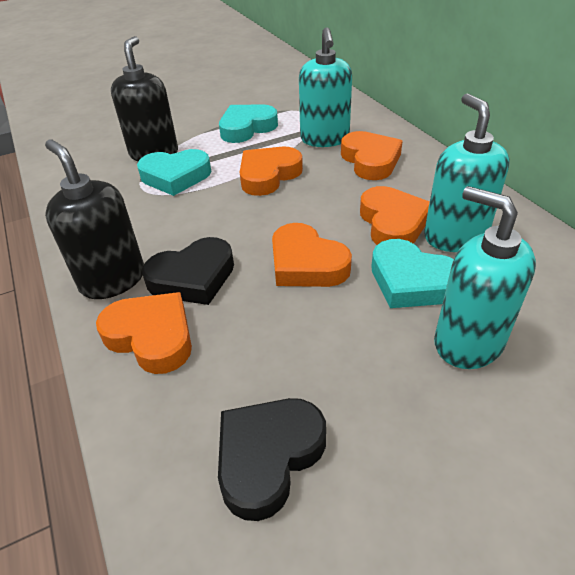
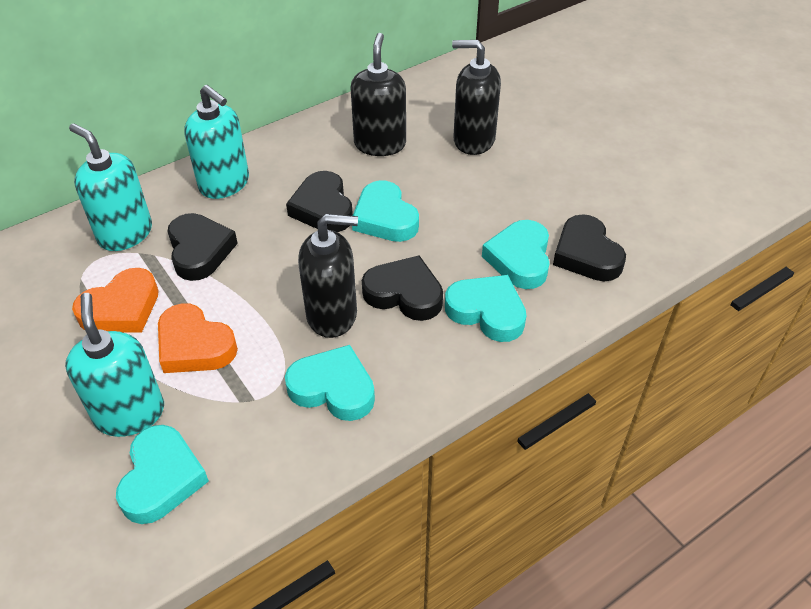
black heart: [142,237,234,305] [218,398,326,521] = 2 -> [167,213,238,281] [286,171,353,232] [362,255,443,321] [553,214,626,281] = 4
black soap dispenser: [45,139,144,299] [111,36,178,161] = 2 -> [298,214,358,338] [351,33,406,156] [452,40,501,155] = 3
orange heart: [96,292,192,374] [240,147,303,196] [272,223,352,287] [341,131,403,180] [360,186,430,245] = 5 -> [72,268,159,333] [158,303,238,373] = 2
turquoise heart: [137,149,211,196] [219,104,278,143] [371,239,454,308] = 3 -> [116,425,209,524] [285,345,375,421] [352,180,419,242] [445,275,527,342] [482,220,550,289] = 5

